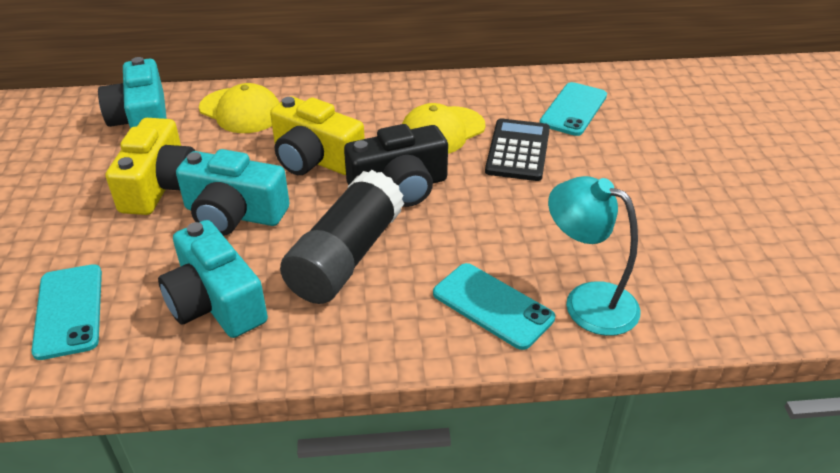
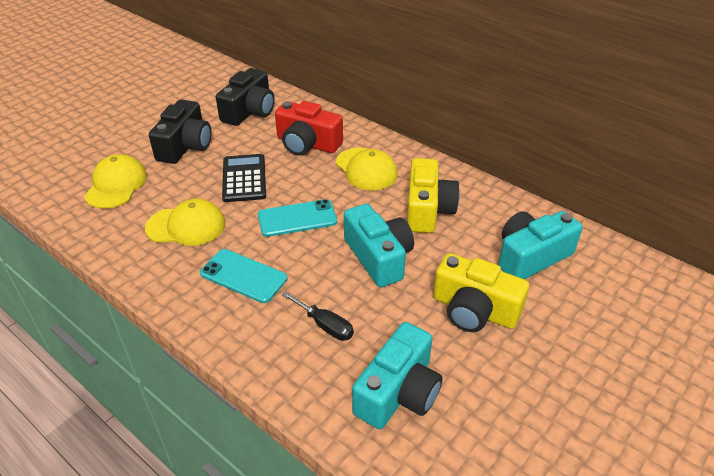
black camera: [344,124,448,207] = 1 -> [149,100,211,164] [216,68,275,126] = 2
black glue stick: [280,170,404,304] = 1 -> none = 0
black screwdriver: none = 0 -> [282,291,354,341] = 1
red camera: none = 0 -> [275,101,343,156] = 1
turquoise lamp: [548,176,641,336] = 1 -> none = 0
turquoise phone: [31,264,102,360] [433,263,555,350] [540,82,607,136] = 3 -> [200,249,287,303] [258,199,337,237] = 2
yellow cap: [199,83,279,133] [402,103,486,154] = 2 -> [84,154,147,209] [145,198,225,246] [336,148,398,191] = 3

